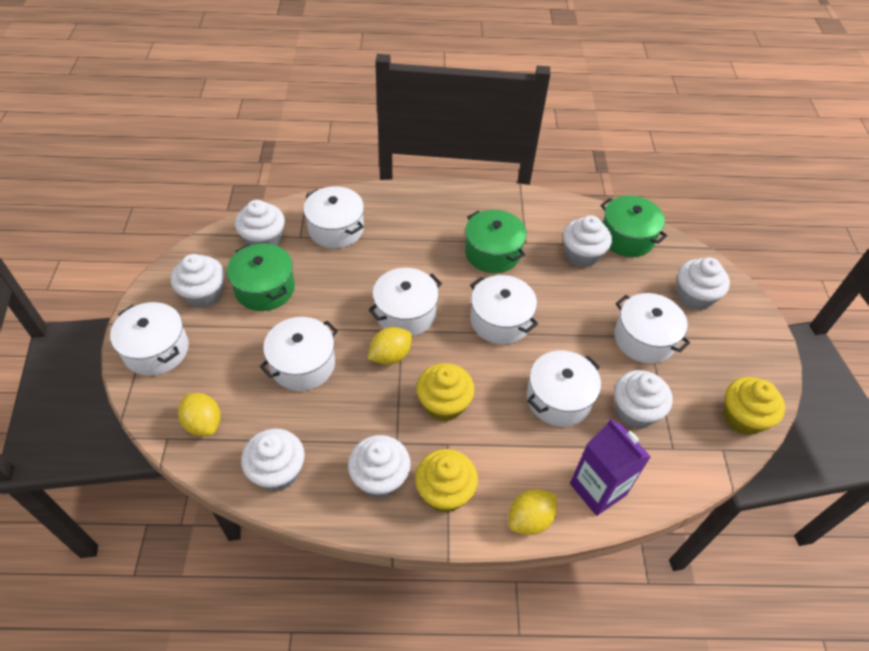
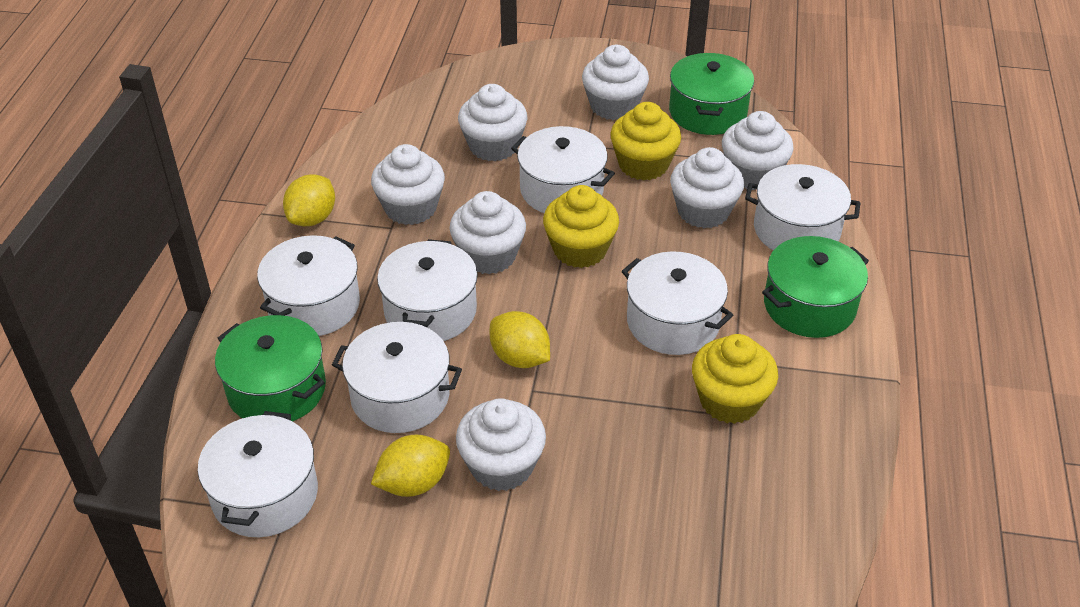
purple carton: [570,418,651,516] = 1 -> none = 0

